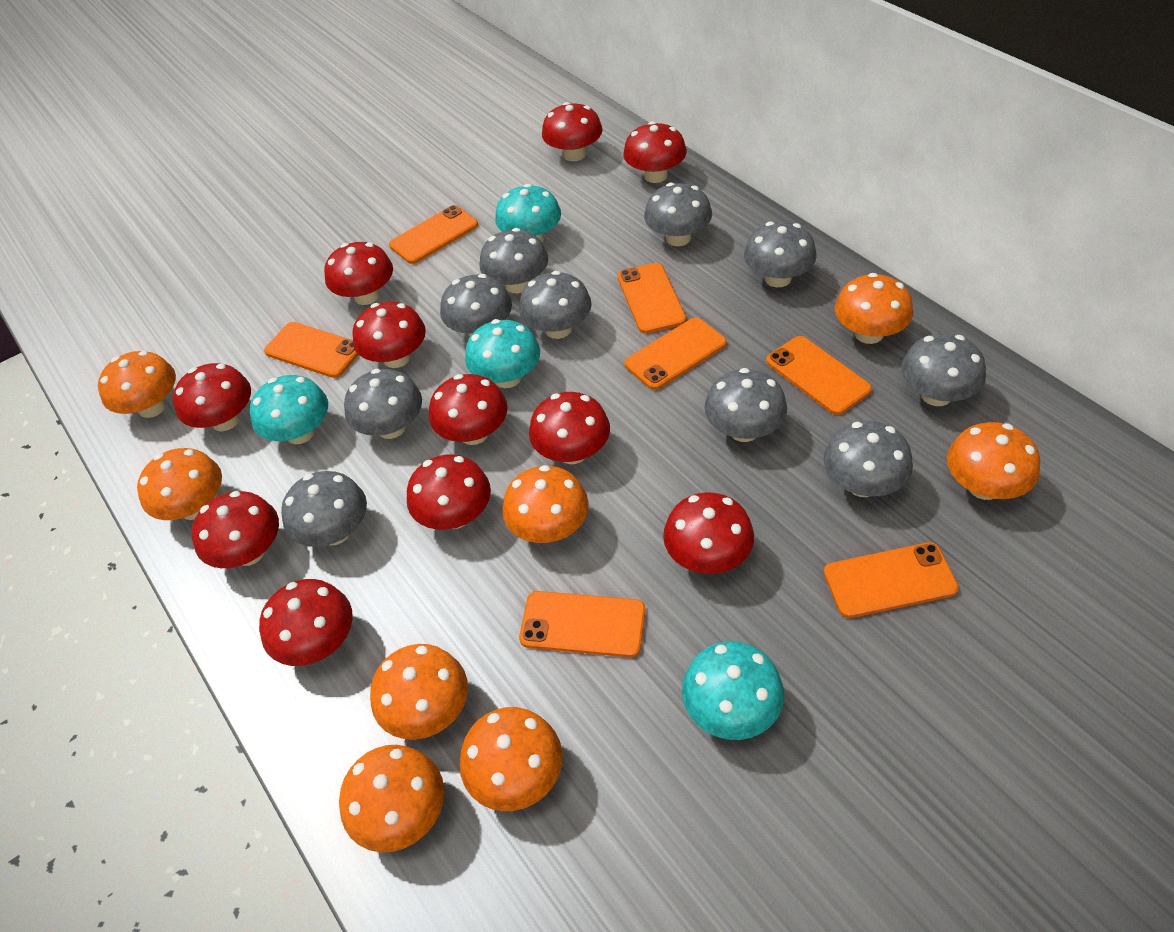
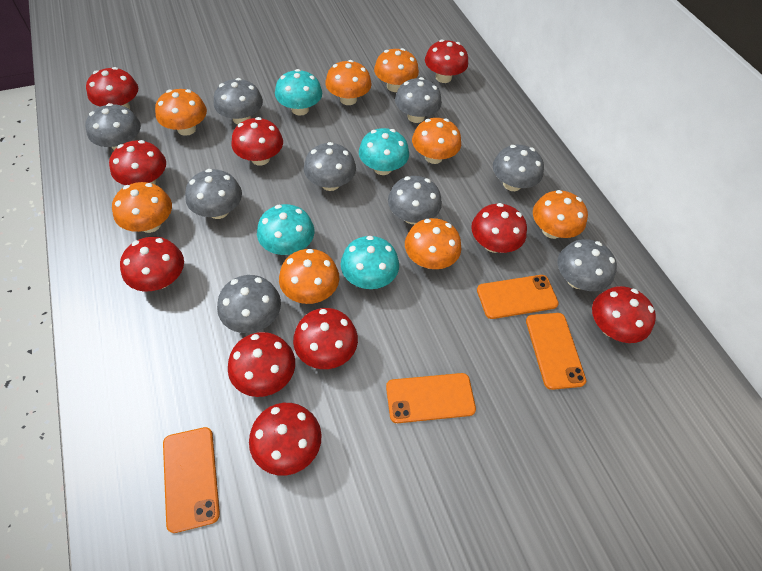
grey mushroom: [281,471,367,547] [344,369,422,439] [440,274,512,337] [480,228,548,293] [519,271,592,339] [644,182,712,246] [705,368,787,442] [744,222,817,287] [823,421,913,497] [901,333,986,406] = 10 -> [85,103,141,150] [185,169,242,219] [214,78,263,124] [217,275,281,333] [304,142,356,191] [388,176,442,224] [395,77,442,123] [493,145,544,191] [557,239,617,291] = 9
orange phone: [264,322,359,378] [389,205,478,264] [519,591,646,657] [617,263,686,334] [625,318,727,390] [766,336,872,415] [824,542,959,618] = 7 -> [163,427,220,533] [386,373,476,423] [477,275,559,319] [526,313,586,390] = 4
red mushroom: [173,363,251,431] [191,491,279,568] [259,579,353,666] [324,242,393,305] [352,301,426,368] [407,455,491,530] [429,374,508,445] [529,392,610,464] [542,102,603,161] [623,121,687,183] [663,492,754,574] = 11 -> [86,67,138,109] [109,140,166,185] [120,237,184,291] [228,332,295,397] [231,117,283,165] [249,403,322,476] [293,308,358,369] [425,39,468,83] [471,203,527,253] [592,286,656,343] = 10

